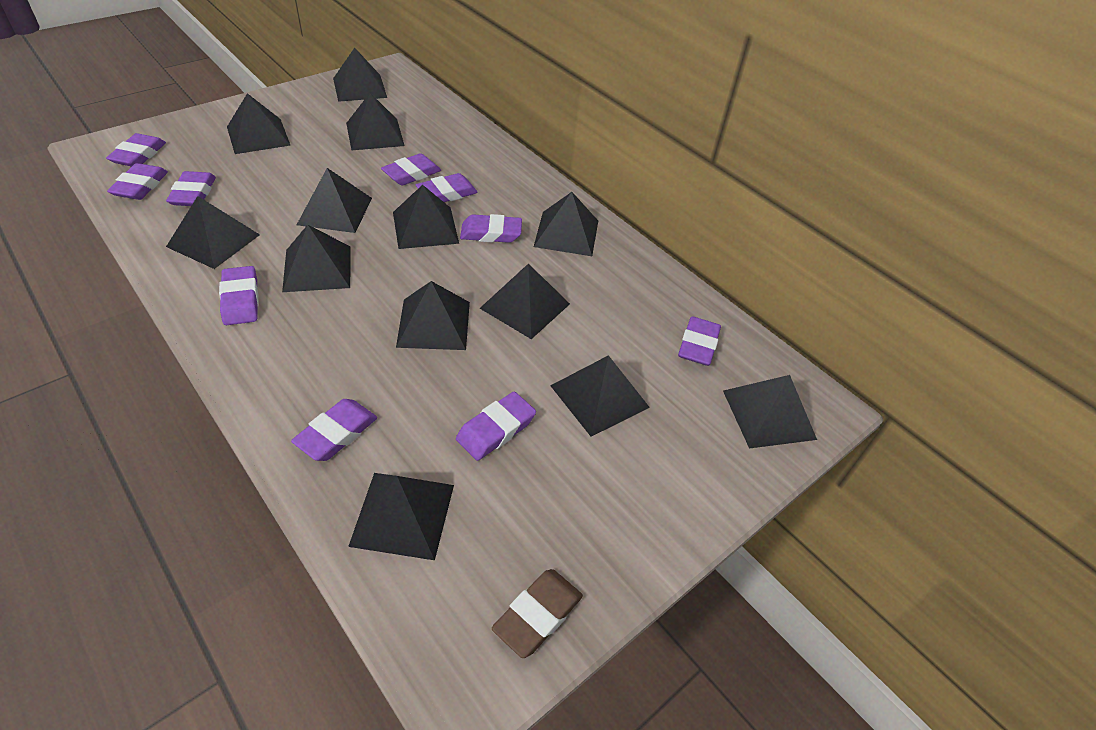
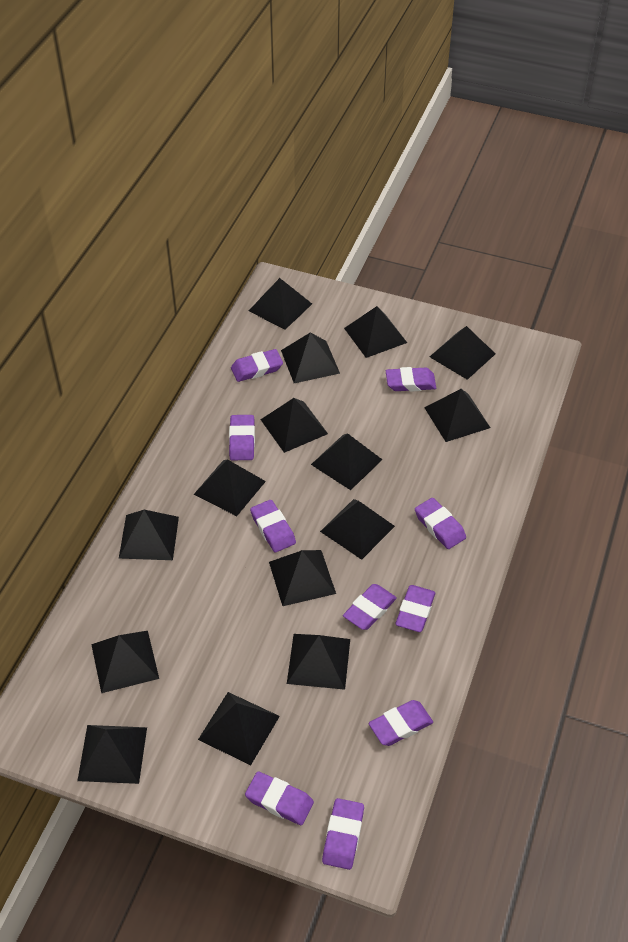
black pyramid: [166,196,260,269] [227,93,291,154] [282,225,351,292] [297,168,372,233] [333,48,387,102] [346,93,405,151] [348,473,454,560] [393,185,459,249] [396,281,470,350] [480,264,570,339] [534,192,598,256] [550,355,650,436] [723,375,817,449] = 13 -> [77,725,147,784] [91,631,159,693] [119,510,179,560] [194,459,266,516] [198,692,280,765] [249,278,312,330] [261,398,328,453] [269,550,336,606] [281,333,340,383] [287,634,350,690] [311,433,383,490] [320,499,395,560] [344,306,407,358] [424,389,491,442] [430,326,496,380] = 15
brown eraser: [492,569,583,658] = 1 -> none = 0

